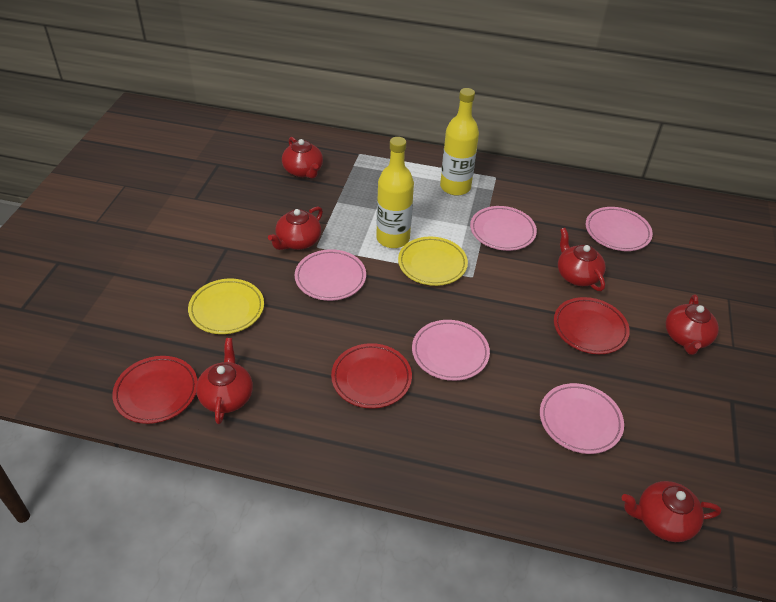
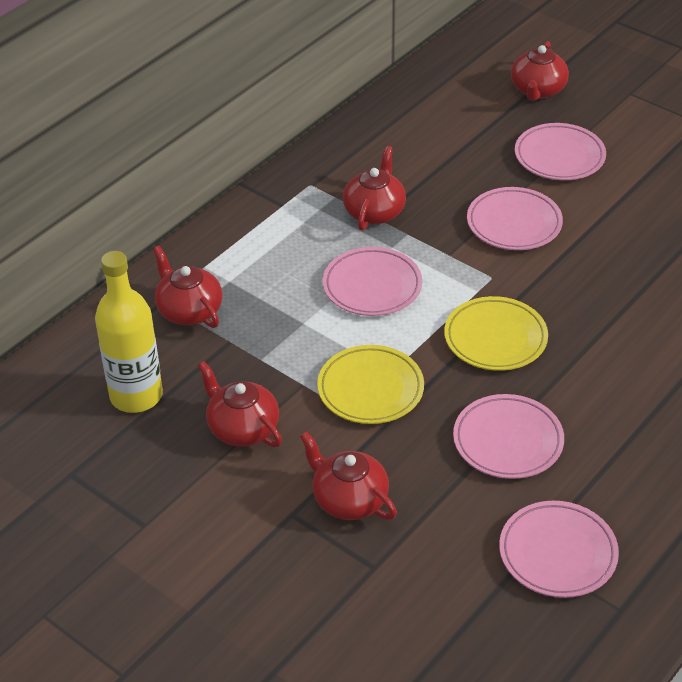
red plate: [112,356,198,424] [331,343,412,409] [554,297,630,354] = 3 -> none = 0
red teapot: [196,338,253,424] [268,207,323,250] [282,137,323,179] [558,228,606,291] [621,481,721,542] [665,294,719,355] = 6 -> [153,246,222,328] [198,361,282,447] [300,431,397,520] [343,146,406,230] [511,41,569,101] = 5
yellow bottle: [376,137,414,248] [440,88,479,196] = 2 -> [95,251,163,413] = 1

